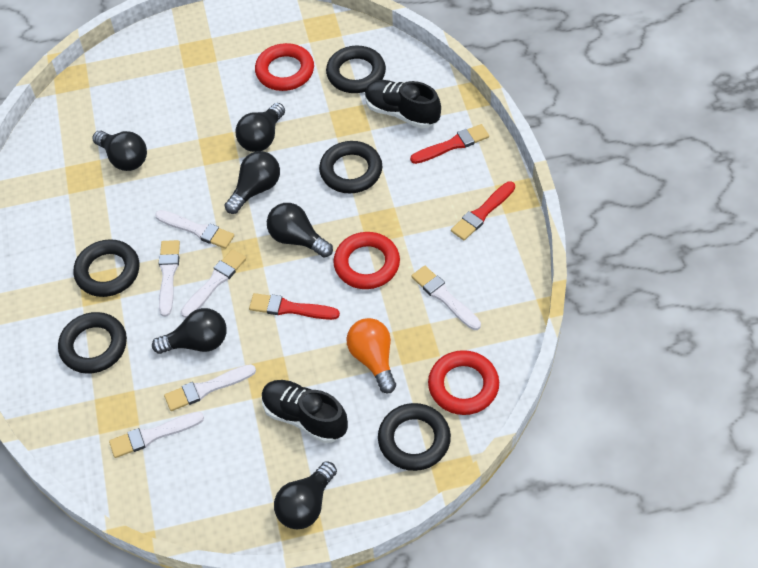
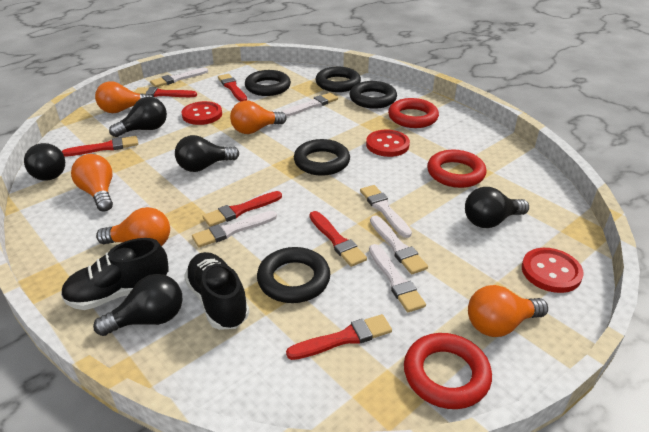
black light bulb: [92,131,147,171] [152,308,227,354] [225,151,280,214] [236,103,285,152] [267,203,333,258] [274,461,337,529] = 6 -> [24,143,65,181] [93,274,182,336] [109,97,167,137] [175,135,239,172] [465,187,529,228] = 5
orange light bulb: [346,318,396,393] = 1 -> [71,154,113,212] [95,81,153,113] [96,207,170,246] [230,101,287,134] [468,285,548,337] = 5
red brush: [249,293,340,320] [410,124,489,164] [451,181,515,240] = 3 -> [62,136,138,157] [135,87,197,97] [202,191,282,227] [218,74,247,102] [286,314,392,360] [310,211,367,267] = 6
red button: none = 0 -> [182,101,222,125] [366,130,410,157] [522,248,584,293] = 3

